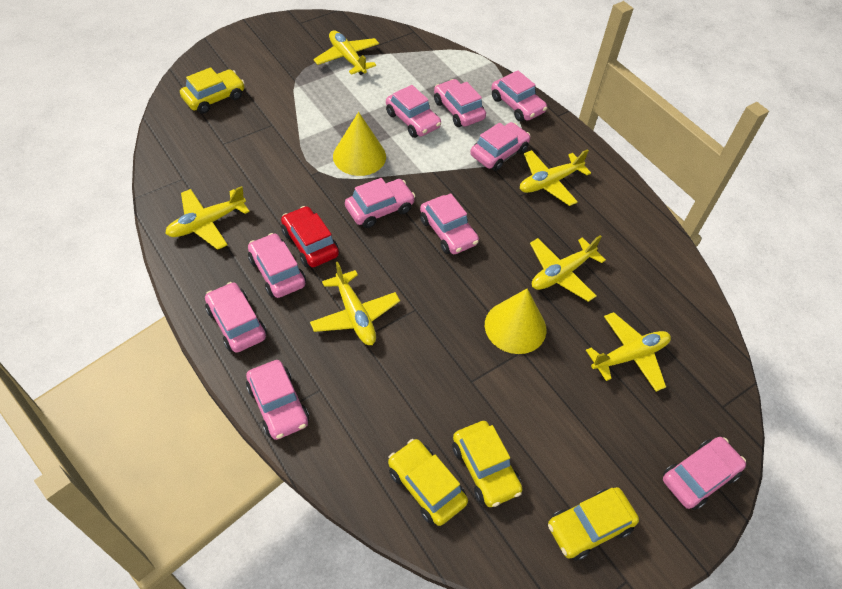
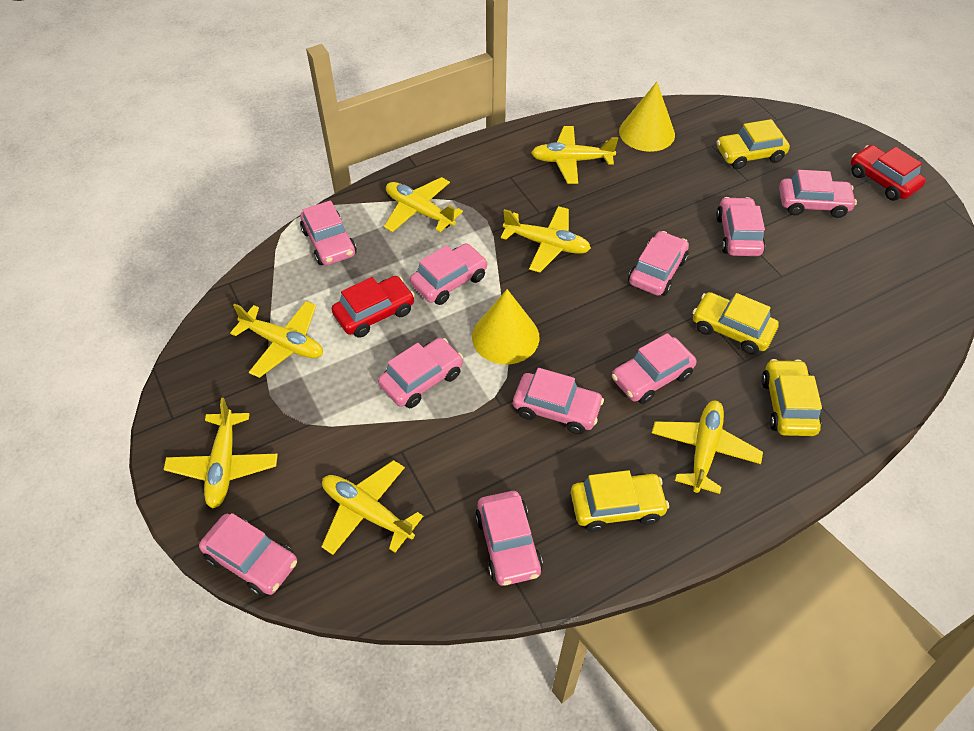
red car: [281,206,339,267] = 1 -> [332,276,415,338] [850,145,926,201] = 2
yellow plane: [165,186,250,250] [310,262,400,345] [313,30,379,75] [520,149,591,206] [530,235,606,302] [586,312,671,392] = 6 -> [163,398,278,509] [230,301,323,378] [321,460,423,555] [384,177,463,232] [501,206,591,272] [531,126,618,184] [652,401,763,494] = 7

